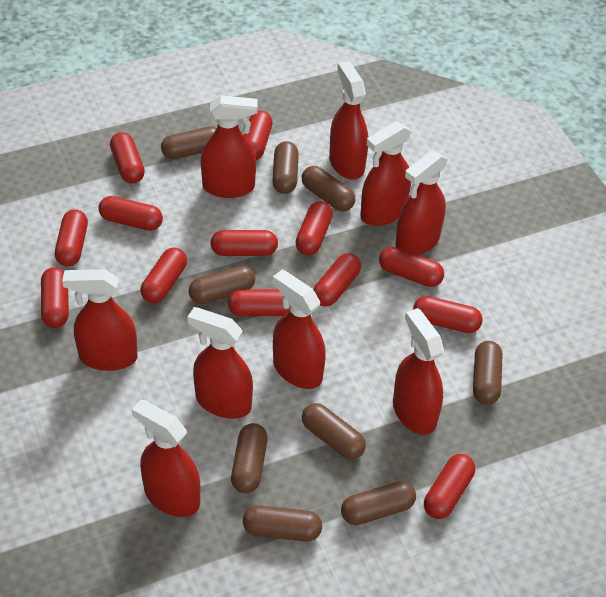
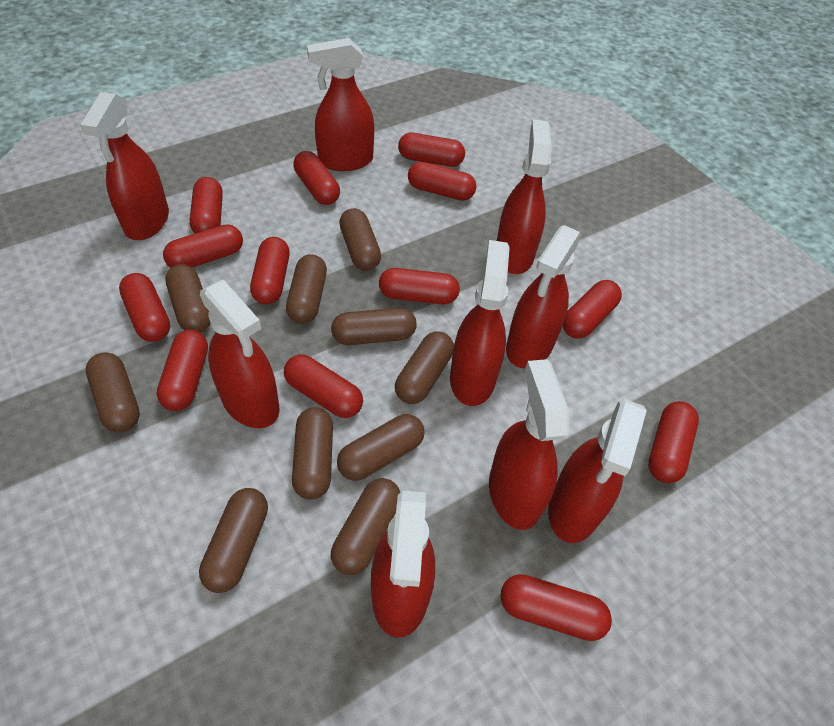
brown capsule: [161,126,217,159] [189,266,255,304] [231,423,268,493] [243,505,322,542] [272,141,299,194] [302,166,355,211] [302,403,366,459] [341,481,416,525] [473,341,502,405] = 9 -> [86,353,140,433] [165,264,210,333] [199,488,268,593] [286,254,327,324] [292,407,333,500] [331,308,417,345] [331,478,400,575] [337,414,425,481] [339,208,381,271] [395,331,454,404] = 10

